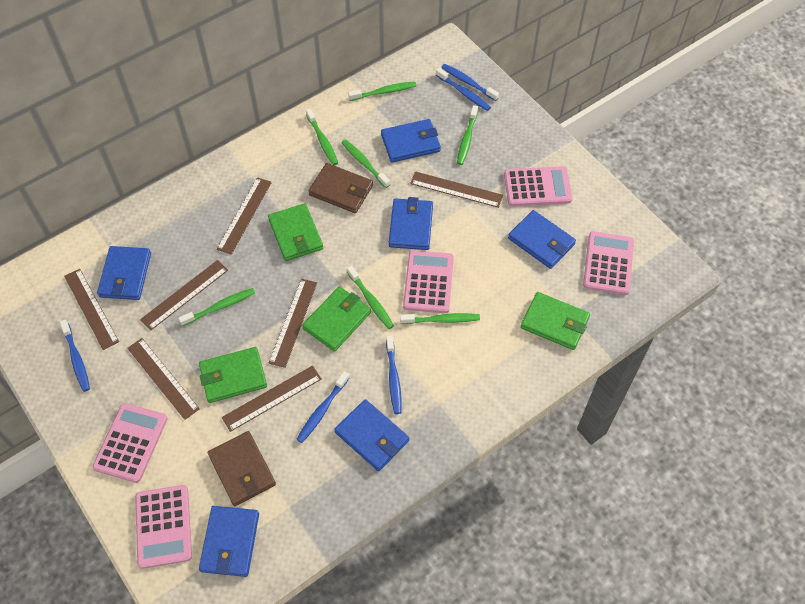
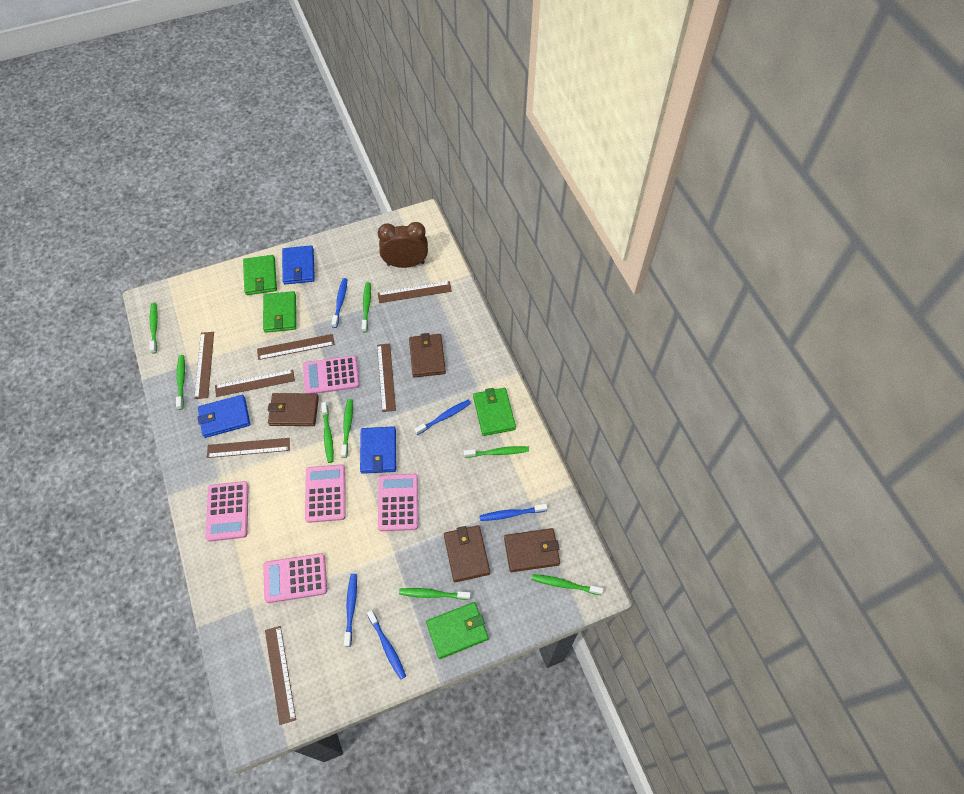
blue wallet: [97,246,151,300] [199,506,259,577] [334,399,409,471] [381,119,441,163] [389,197,433,250] [508,210,576,269] = 6 -> [197,395,250,438] [282,245,315,284] [360,426,396,474] = 3
brown clock: none = 0 -> [378,222,428,268] = 1
brown wallet: [208,431,276,506] [308,163,373,213] = 2 -> [268,393,319,426] [409,333,446,377] [444,525,490,582] [504,528,560,572] = 4
green toothbrush: [178,288,255,326] [306,108,338,165] [341,139,390,188] [347,265,394,329] [348,81,416,101] [400,313,480,324] [457,105,478,165] = 7 -> [150,303,158,354] [176,355,185,410] [321,402,334,463] [341,399,353,458] [362,282,371,333] [399,588,471,600] [464,446,529,458] [532,574,603,595] = 8

